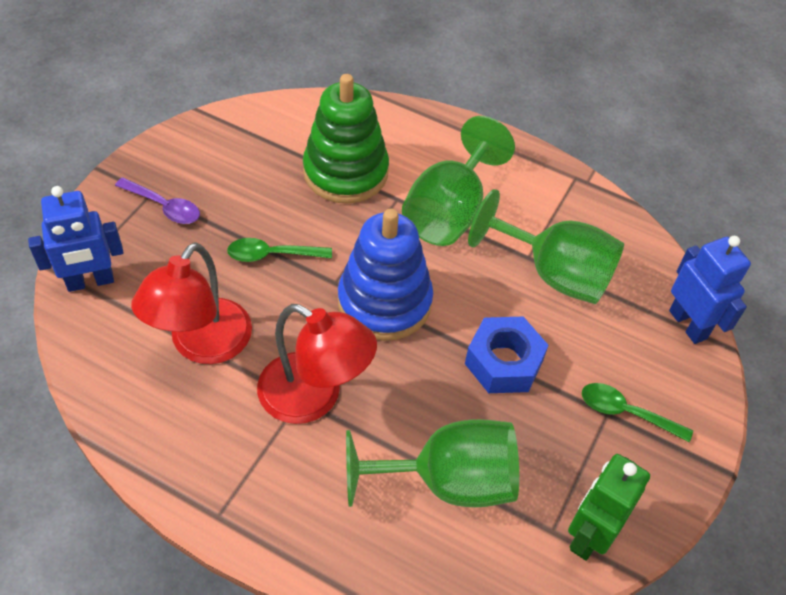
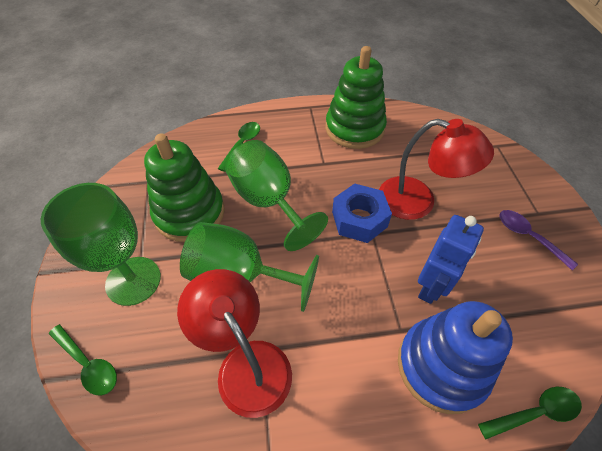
blue robot: [28,186,124,292] [669,236,751,344] = 2 -> [418,215,484,304] = 1
green robot: [568,454,650,561] = 1 -> none = 0
green spoon: [227,238,332,262] [582,383,693,442] = 2 -> [49,324,117,396] [218,122,260,172] [478,387,582,439] = 3
green stacking toy: [303,74,389,204] = 1 -> [144,133,225,242] [326,46,387,149] = 2

